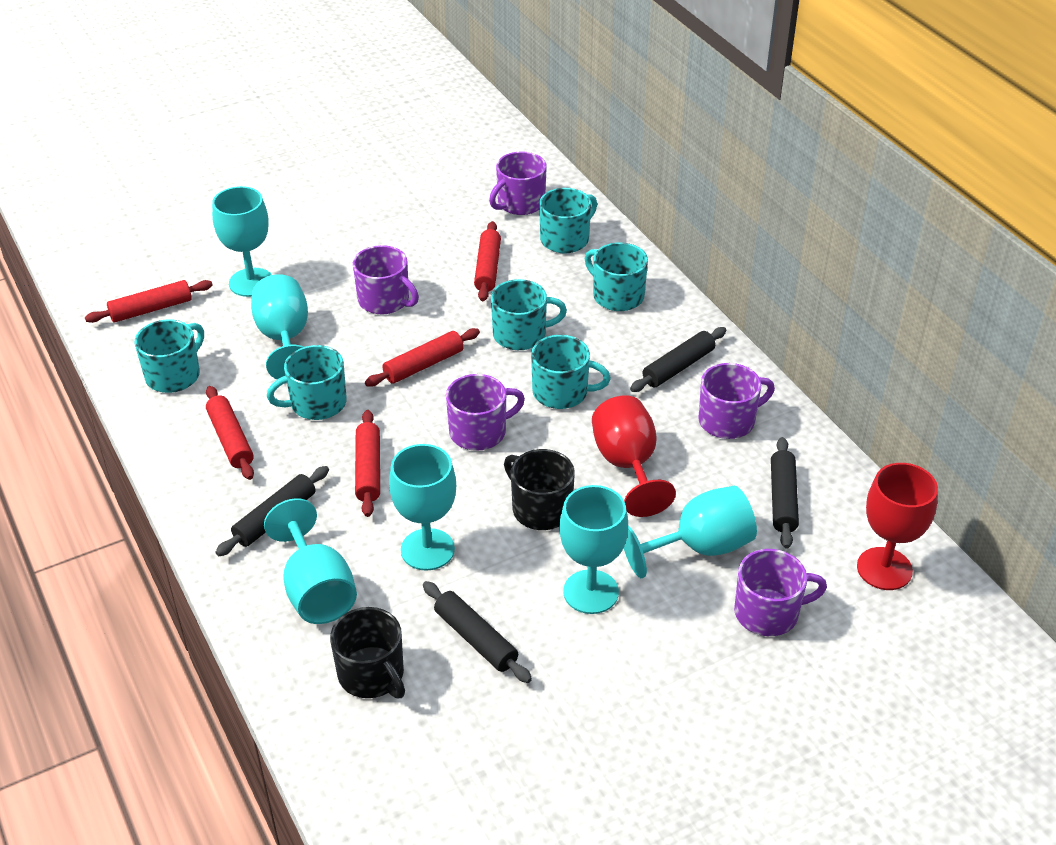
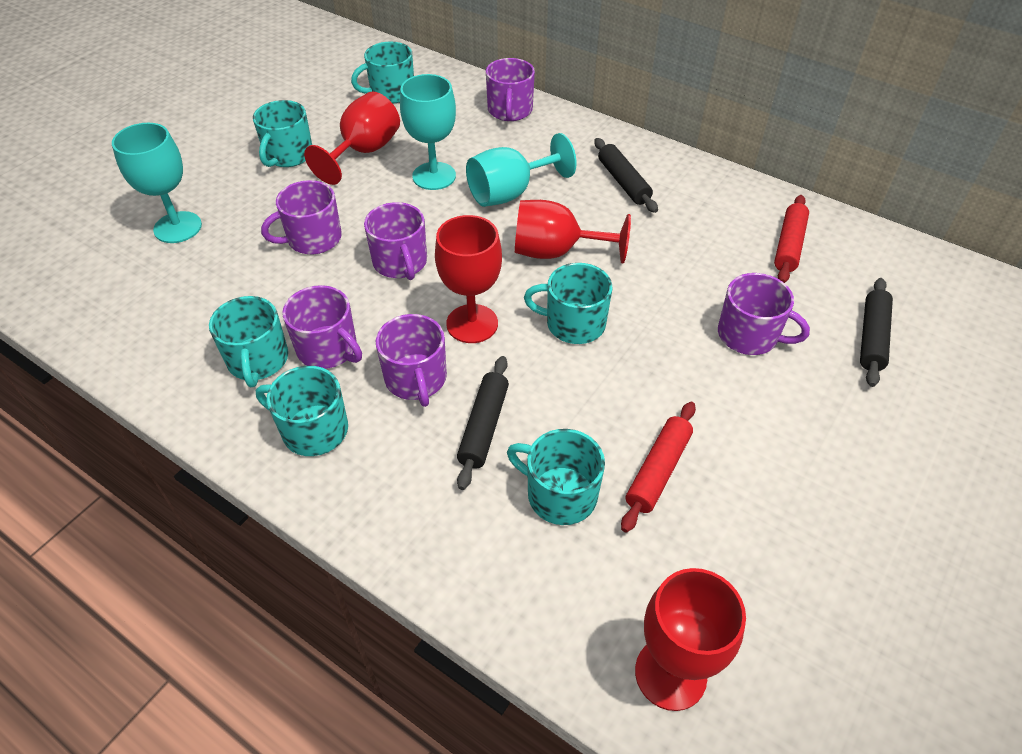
black mug: [330,607,405,698] [504,449,575,530] = 2 -> none = 0
black rolling pin: [215,466,329,556] [423,581,532,683] [630,327,726,392] [771,437,799,549] = 4 -> [457,356,509,490] [594,138,658,213] [860,278,893,387] = 3
purple mug: [353,245,419,314] [446,374,525,451] [489,152,547,215] [698,363,775,439] [734,549,827,636] = 5 -> [261,180,342,254] [282,285,362,369] [364,202,427,280] [376,314,447,407] [486,58,535,121] [718,273,810,355] = 6
red goblet: [592,396,676,517] [857,463,938,590] = 2 -> [304,92,400,185] [435,215,502,343] [515,200,631,264] [635,568,746,711] = 4
red rolling pin: [85,280,213,323] [206,386,254,480] [355,410,380,517] [365,328,480,387] [474,221,501,301] = 5 -> [621,402,696,533] [774,195,809,283] = 2
turquoise goblet: [212,186,272,297] [251,274,308,380] [264,498,357,624] [389,444,456,571] [559,485,628,614] [624,486,757,578] = 6 -> [112,123,202,243] [400,74,456,190] [466,133,577,207] = 3

